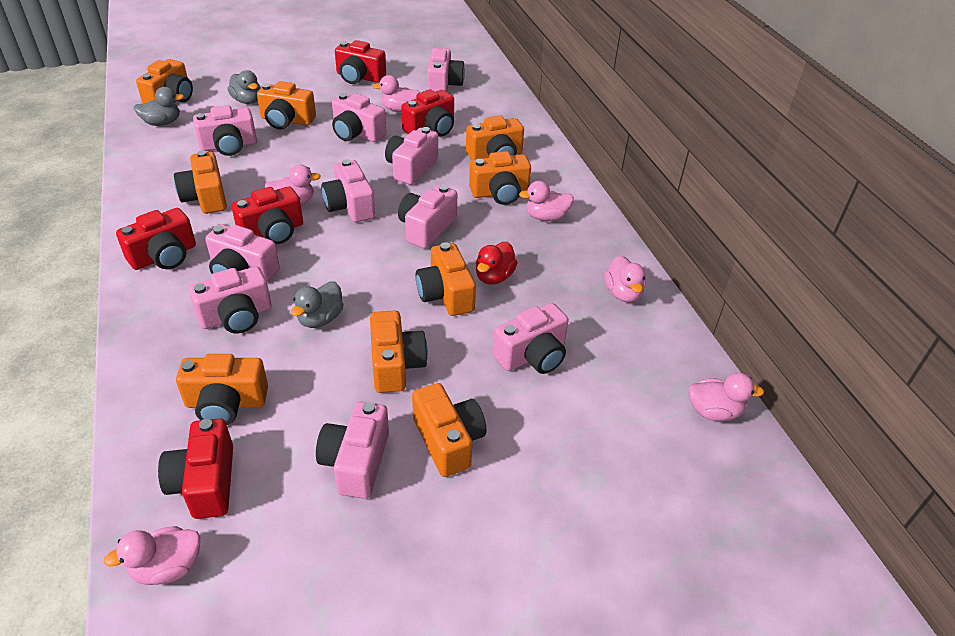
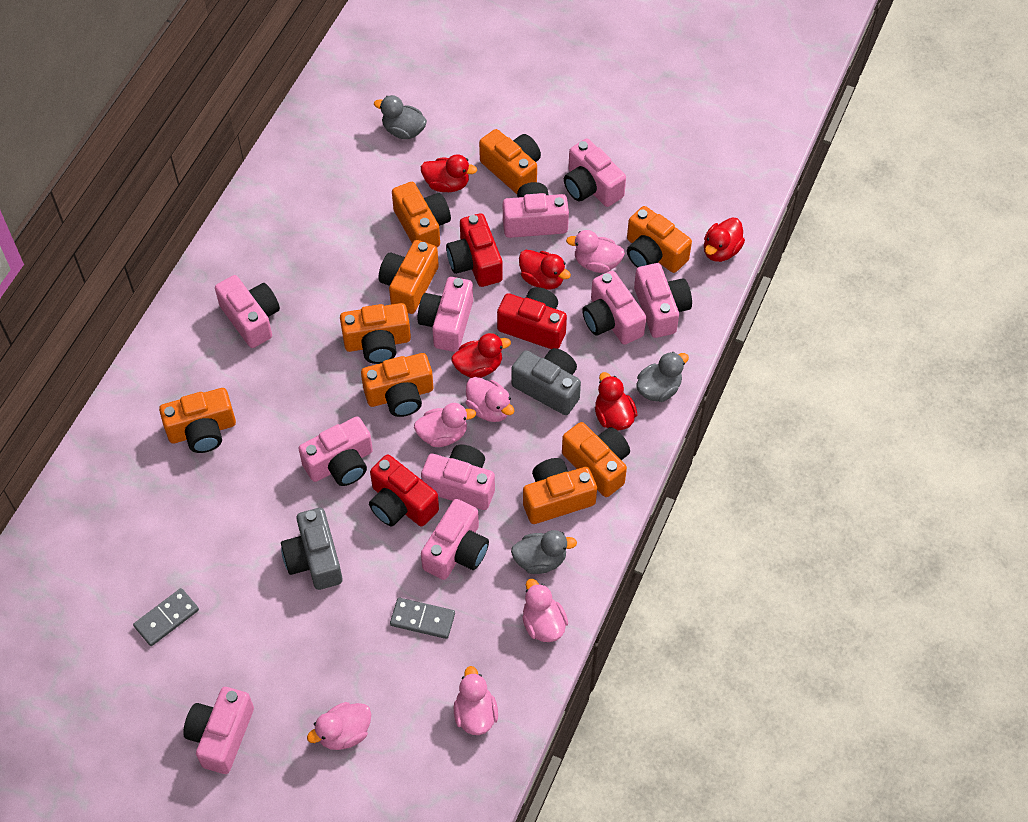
grey camera: none = 0 -> [281,508,343,590] [511,348,581,415] = 2
grey domino: none = 0 -> [133,588,199,646] [390,598,455,639] = 2
red camera: [116,208,196,270] [158,418,233,519] [232,186,303,244] [335,40,386,84] [401,89,454,137] = 5 -> [369,454,439,526] [446,213,503,287] [497,287,567,349] = 3
red duck: [476,242,517,285] = 1 -> [421,154,477,192] [451,333,511,378] [519,250,571,289] [595,372,637,430] [704,217,745,262] = 5

